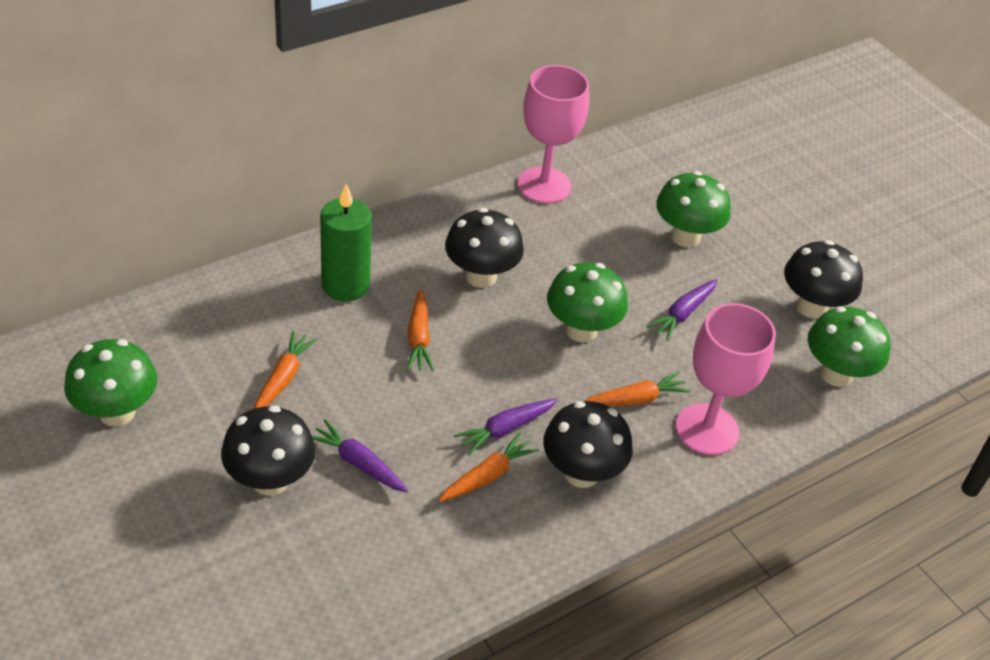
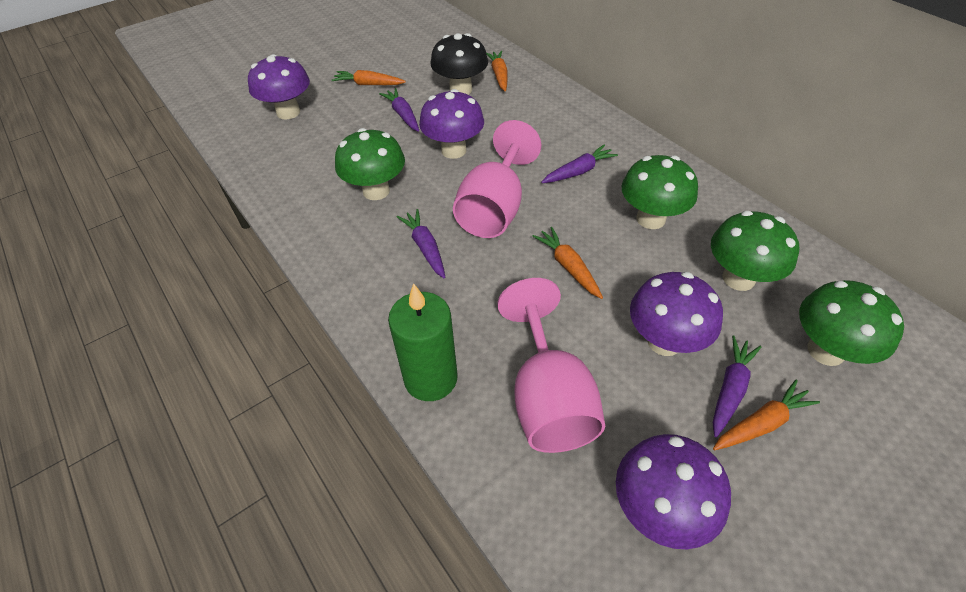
black mushroom: [221,405,315,496] [445,208,524,288] [543,401,633,488] [784,240,863,319] = 4 -> [431,33,488,95] = 1
purple carrot: [312,419,409,492] [454,399,557,455] [647,279,718,340] = 3 -> [379,88,419,132] [397,209,445,278] [541,144,618,183] [713,336,761,437] = 4
purple mushroom: none = 0 -> [248,54,310,119] [419,89,484,159] [616,434,731,549] [630,272,723,356] = 4

